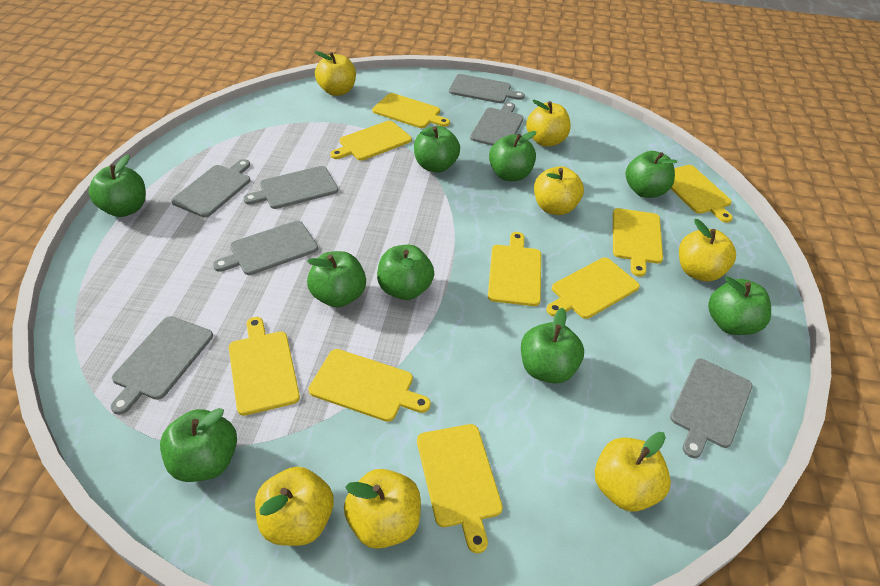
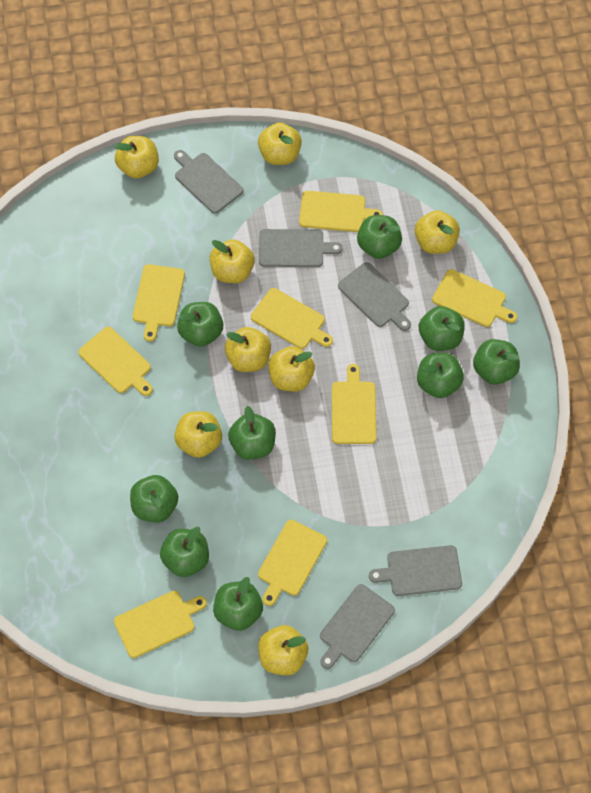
grey cutting board: [110,316,213,415] [171,159,250,217] [213,221,318,275] [243,166,338,209] [449,74,525,103] [470,102,524,146] [670,359,752,458] = 7 -> [174,150,243,214] [259,229,343,267] [320,584,395,669] [338,262,411,331] [369,545,462,596] = 5
yellow apple: [255,467,334,546] [315,51,356,96] [344,469,421,549] [526,100,571,147] [534,166,584,215] [595,432,671,512] [679,219,736,281] = 7 -> [115,136,159,178] [175,411,222,458] [210,239,255,283] [225,327,271,372] [258,122,302,165] [258,625,308,676] [268,346,315,392] [415,210,460,254] = 8
yellow cutting board: [229,317,300,416] [308,349,431,422] [330,121,412,161] [372,93,450,128] [417,424,503,553] [488,232,541,306] [546,258,640,319] [613,208,663,277] [671,165,733,223] = 9 -> [78,327,153,396] [114,591,207,658] [133,264,185,342] [251,288,333,349] [258,520,327,606] [299,191,383,232] [332,364,376,444] [432,269,517,327] = 8

